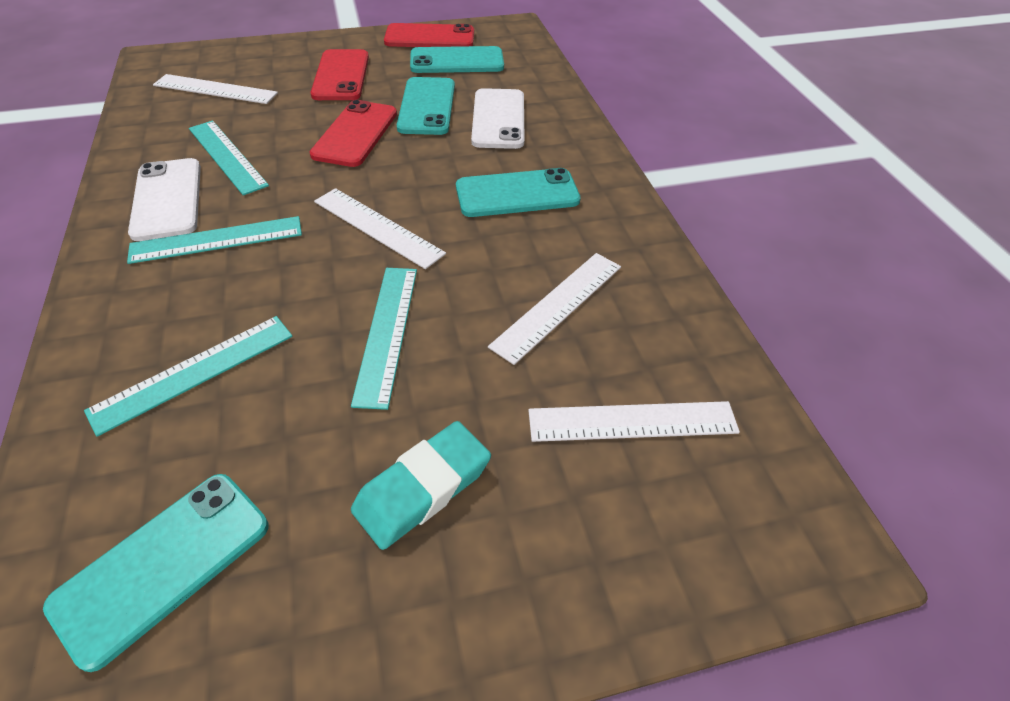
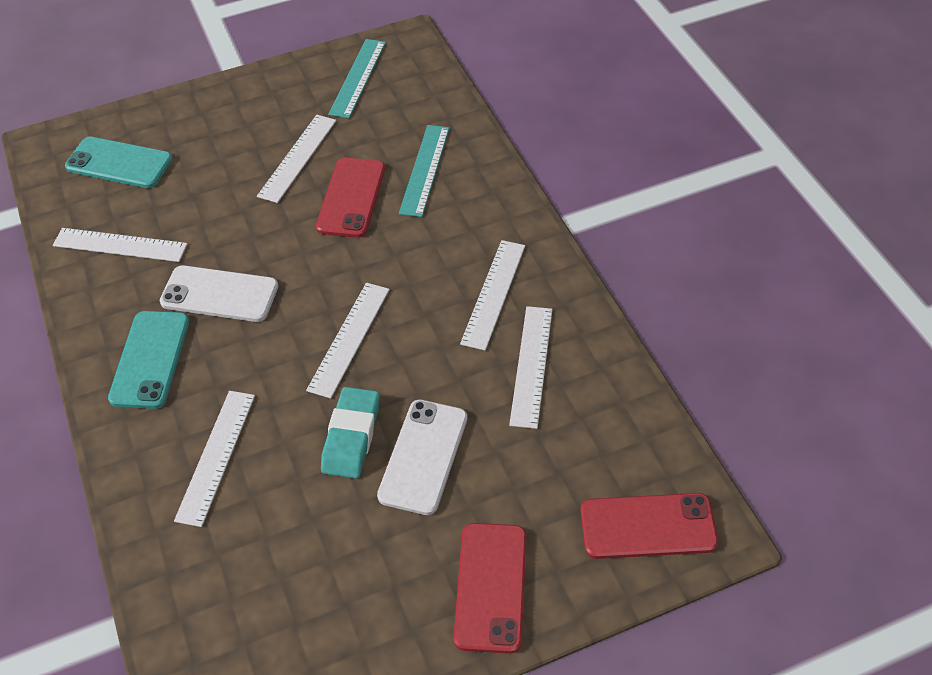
turquoise phone: [43,474,268,672] [397,77,455,135] [410,46,504,73] [456,168,581,217] = 4 -> [65,136,172,188] [108,311,189,409] = 2
turquoise ruler: [84,316,293,437] [127,216,302,264] [189,121,269,195] [351,268,417,410] = 4 -> [328,39,386,118] [399,125,449,217] = 2
white ruler: [153,74,278,104] [314,188,446,269] [488,253,621,365] [528,401,740,442] = 4 -> [53,228,187,262] [174,391,255,527] [257,115,336,203] [306,283,390,399] [460,240,525,350] [509,306,553,429] = 6

